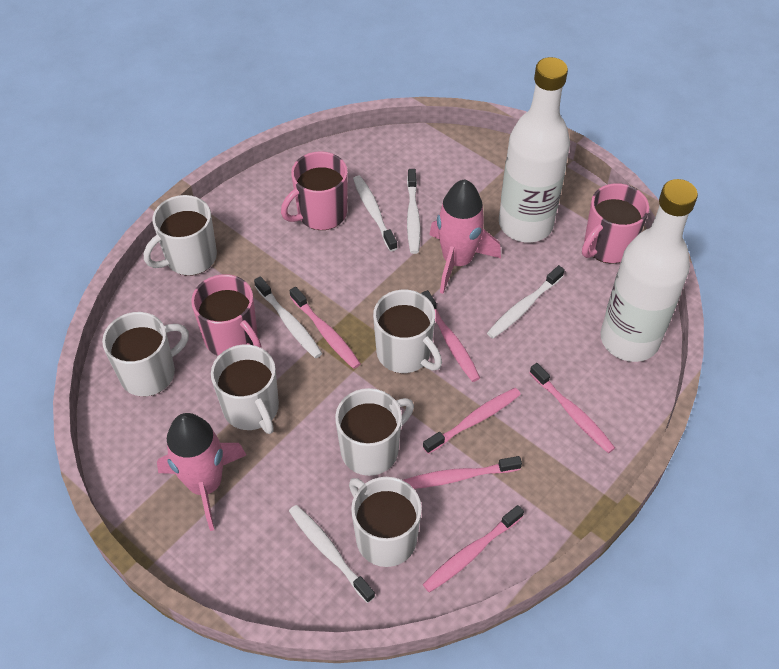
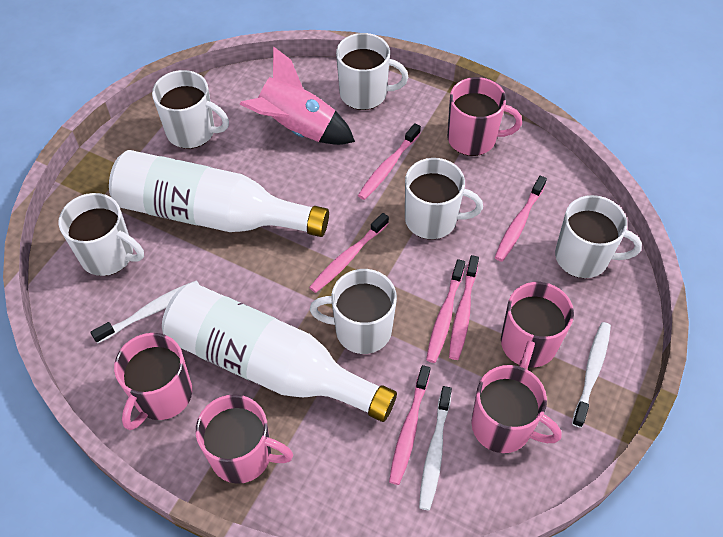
pink mug: [191,274,261,356] [281,151,348,230] [582,183,649,264] = 3 -> [114,333,192,430] [196,394,293,484] [447,77,522,156] [471,365,562,453] [501,282,574,369] = 5
pink rocket: [157,413,246,531] [429,179,501,294] = 2 -> [239,46,355,145] = 1
white toothbrush: [254,276,322,358] [289,505,375,603] [353,176,397,251] [407,169,420,254] [487,265,565,338] = 5 -> [90,280,199,344] [419,386,452,511] [572,322,611,428] = 3

